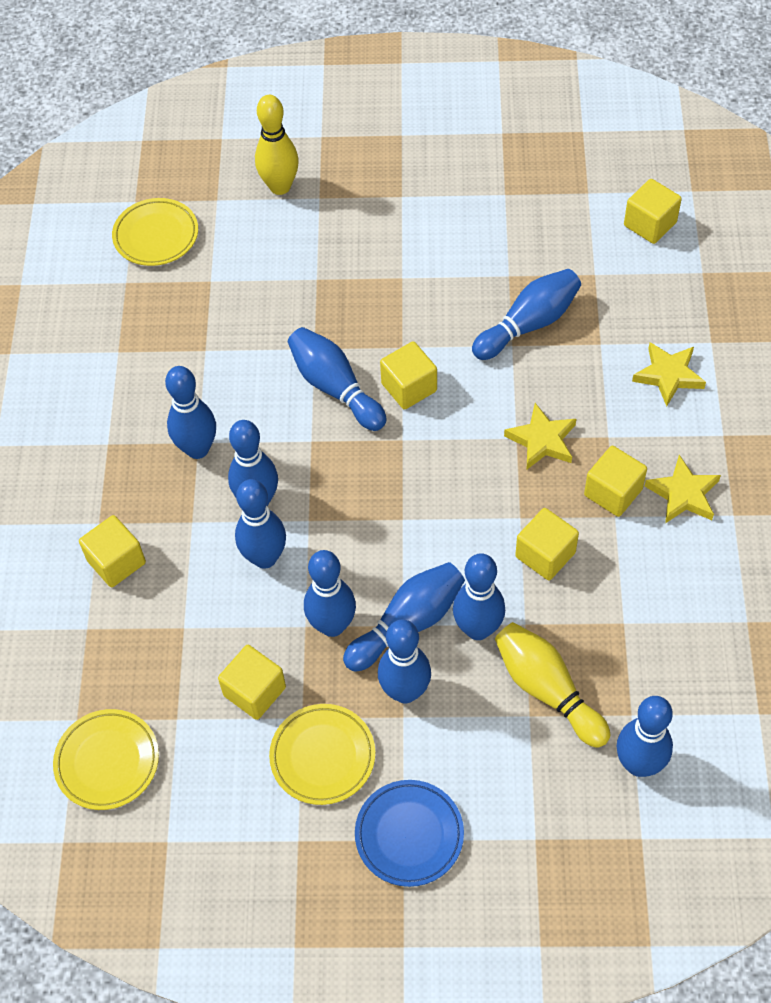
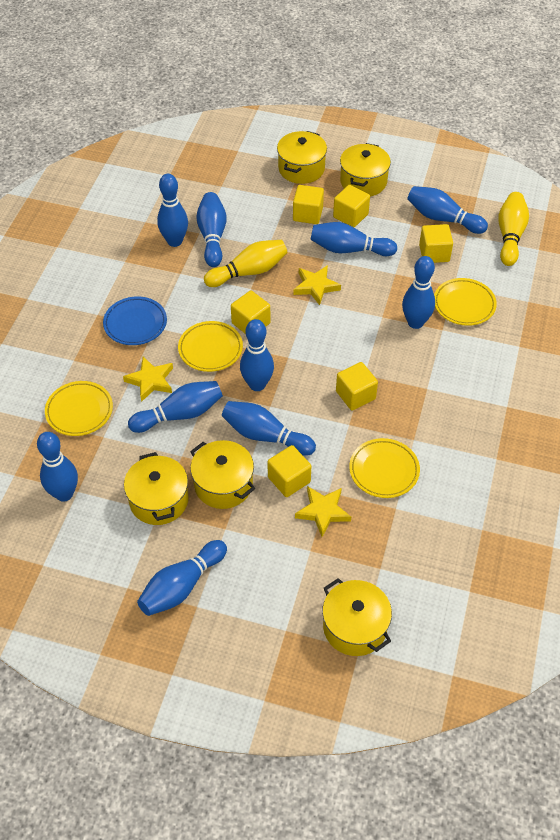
yellow plate: [53,709,159,810] [112,198,198,266] [269,704,375,805] = 3 -> [45,381,113,436] [178,321,243,372] [349,438,420,498] [434,278,497,326] = 4
yellow pot: none = 0 -> [124,452,189,525] [190,440,255,509] [277,131,327,184] [322,578,392,656] [340,143,391,196] = 5

